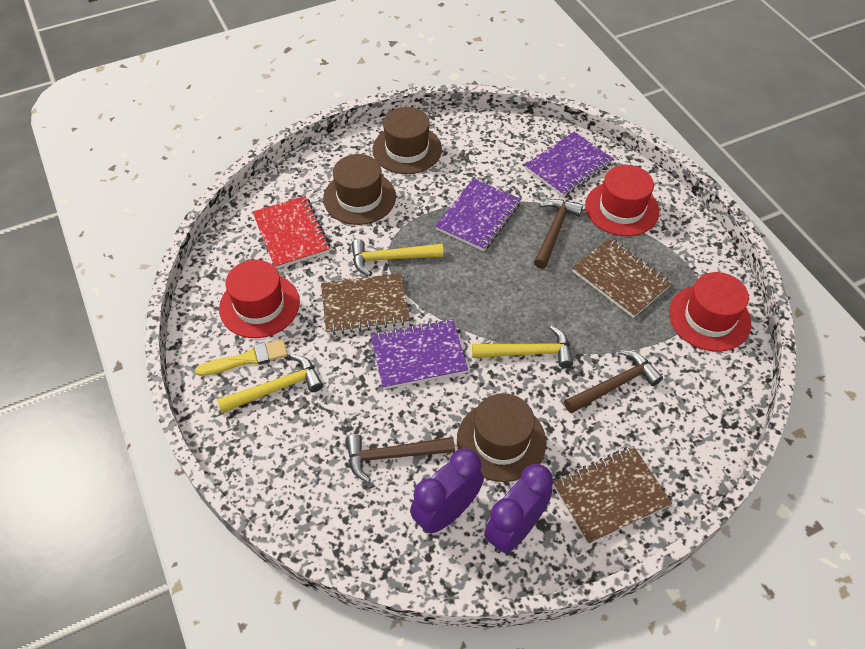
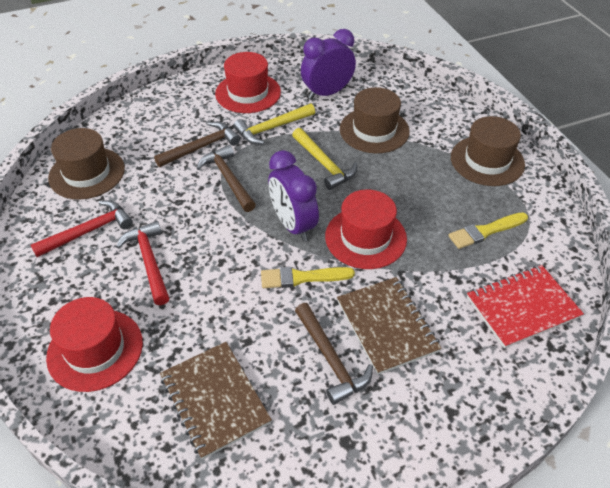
brown notebook: [321,273,410,335] [553,446,672,545] [572,238,672,318] = 3 -> [160,342,272,460] [337,277,442,375] = 2
purple notebook: [371,319,468,389] [435,178,521,251] [525,132,613,197] = 3 -> none = 0
red hammer: none = 0 -> [30,200,133,257] [116,221,169,305] = 2
yellow brush: [195,339,288,376] = 1 -> [261,267,355,288] [448,212,528,249] = 2
yellow hammer: [217,354,323,413] [351,239,444,276] [472,326,573,368] = 3 -> [233,104,315,144] [292,128,357,190] = 2

